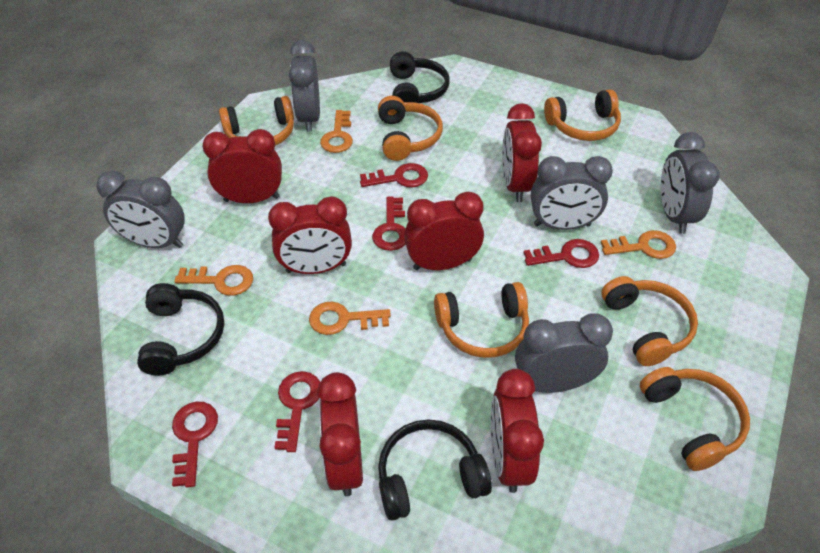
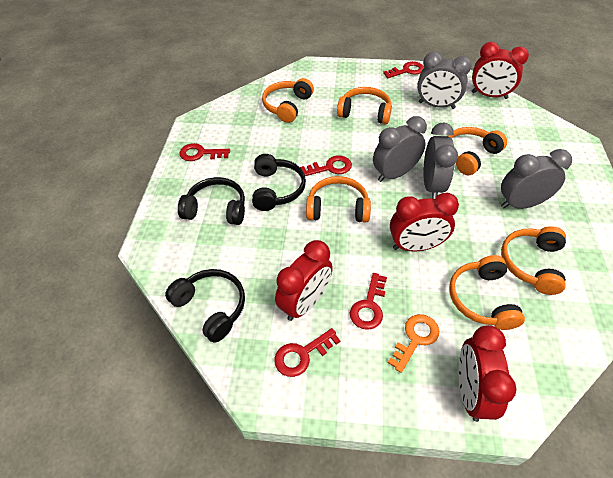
grey clock: [96,171,185,248] [289,40,320,132] [515,313,613,393] [531,156,613,230] [660,132,720,234] = 5 -> [373,116,427,182] [417,52,472,109] [423,123,458,199] [501,149,572,209] = 4
orange key: [174,265,253,296] [309,302,391,335] [320,110,353,153] [601,230,676,259] = 4 -> [388,314,439,373] = 1
red clock: [202,129,282,203] [268,196,352,274] [317,372,363,496] [404,192,484,270] [491,369,544,493] [502,103,542,202] = 6 -> [275,240,333,321] [390,192,459,252] [458,325,517,422] [472,42,529,99] = 4

